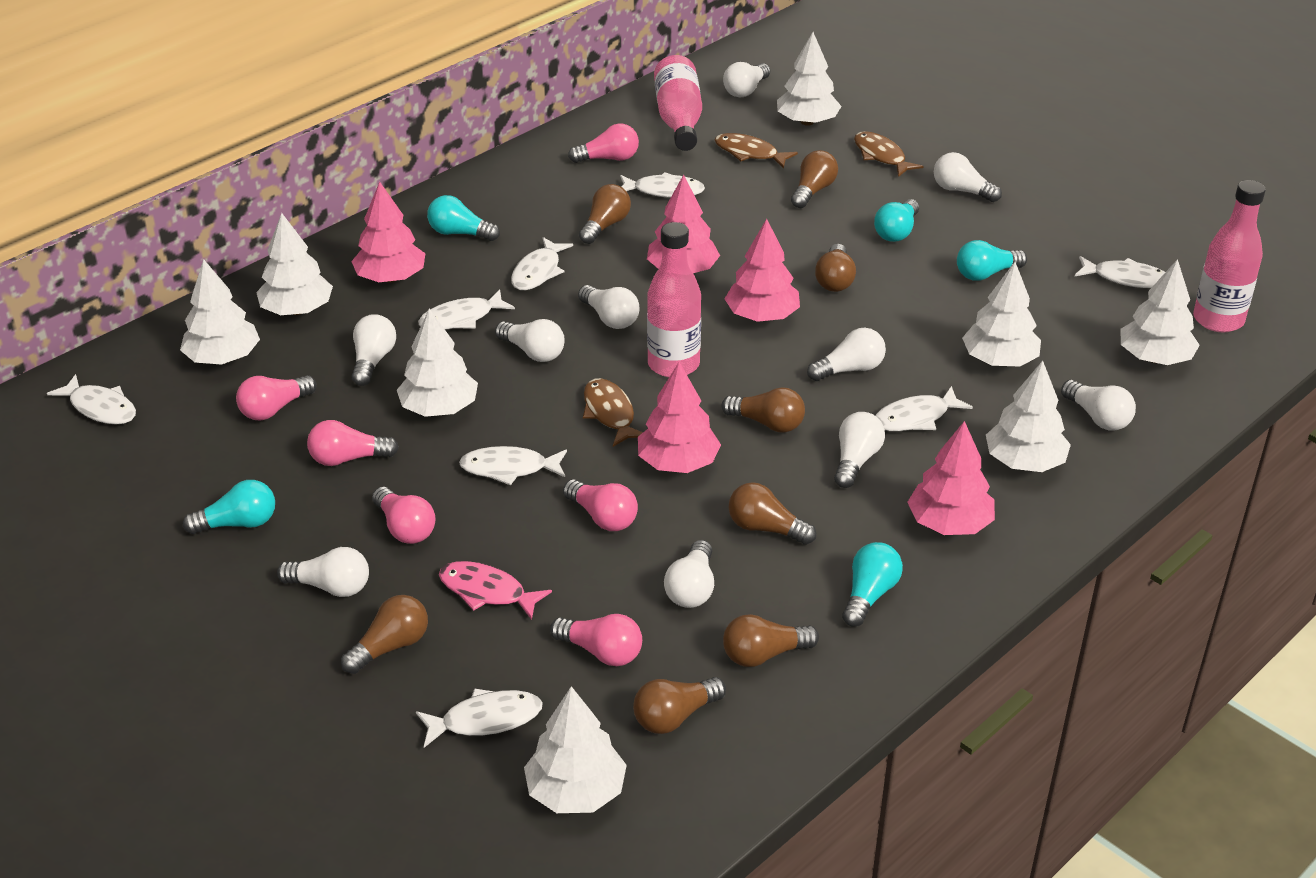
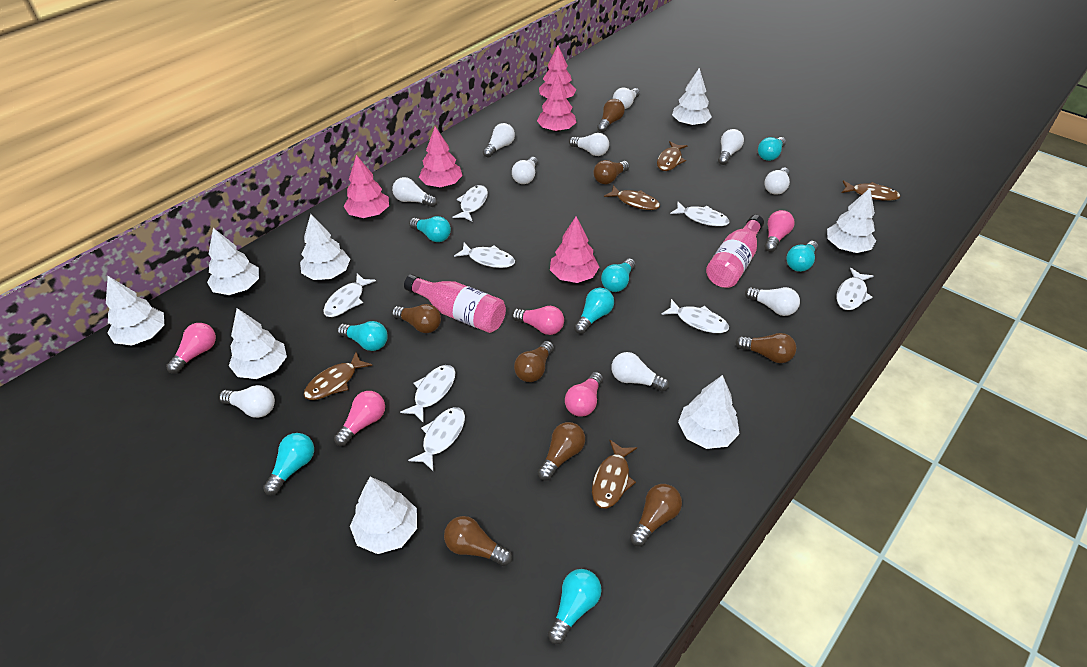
brown fish: [583,378,643,447] [715,133,798,168] [854,131,923,177] = 3 -> [304,352,372,400] [592,440,637,508] [604,185,660,210] [657,141,688,171] [842,180,901,201] = 5
pink bottle: [647,222,701,377] [654,55,702,151] [1193,180,1266,332] = 3 -> [404,274,506,333] [706,215,764,288] = 2
pink fish: [439,561,552,620] = 1 -> none = 0
pink light bulb: [236,375,317,420] [307,420,399,466] [372,487,436,544] [550,614,642,666] [563,479,638,531] [568,123,639,163] = 6 -> [166,323,216,374] [334,391,385,446] [512,306,564,335] [565,372,603,417] [765,210,794,252] = 5
turquoise light bulb: [183,480,275,534] [427,195,500,241] [842,542,903,627] [874,199,919,242] [957,240,1027,281] = 5 -> [263,433,314,495] [337,321,388,351] [409,216,451,242] [548,569,602,644] [574,288,614,334] [601,258,636,292] [758,137,786,161] [787,241,818,272] = 8

